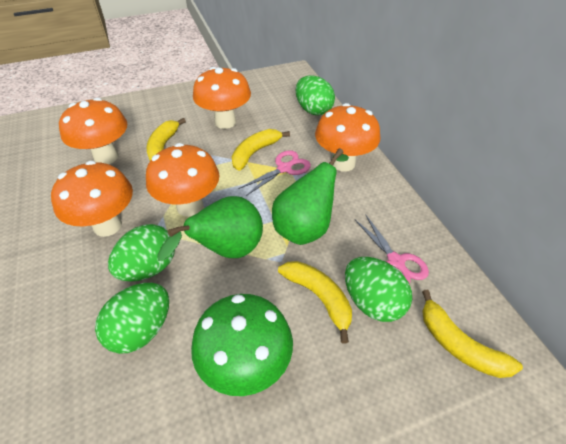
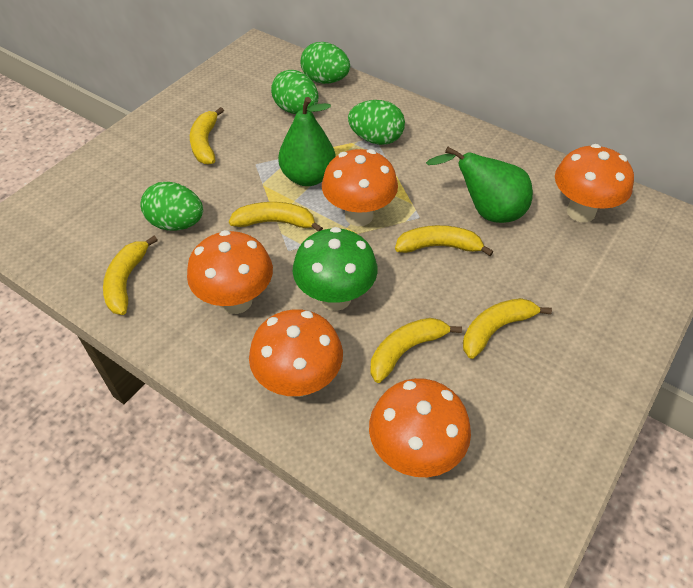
pink scissors: [238,150,311,196] [355,215,429,284] = 2 -> none = 0
yellow banana: [147,118,186,161] [232,129,290,171] [278,261,352,344] [422,290,523,378] = 4 -> [103,236,158,315] [190,107,224,165] [229,202,323,231] [370,318,462,383] [395,225,493,256] [463,298,552,359] = 6

